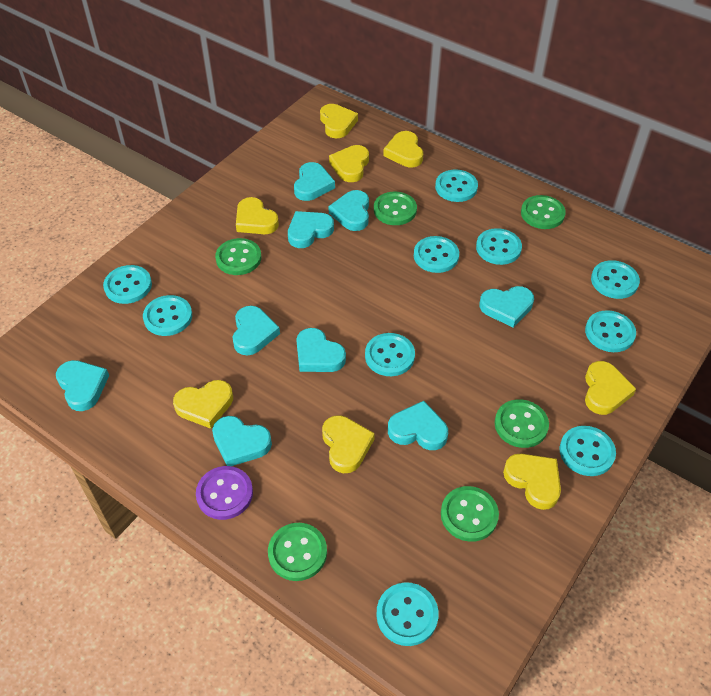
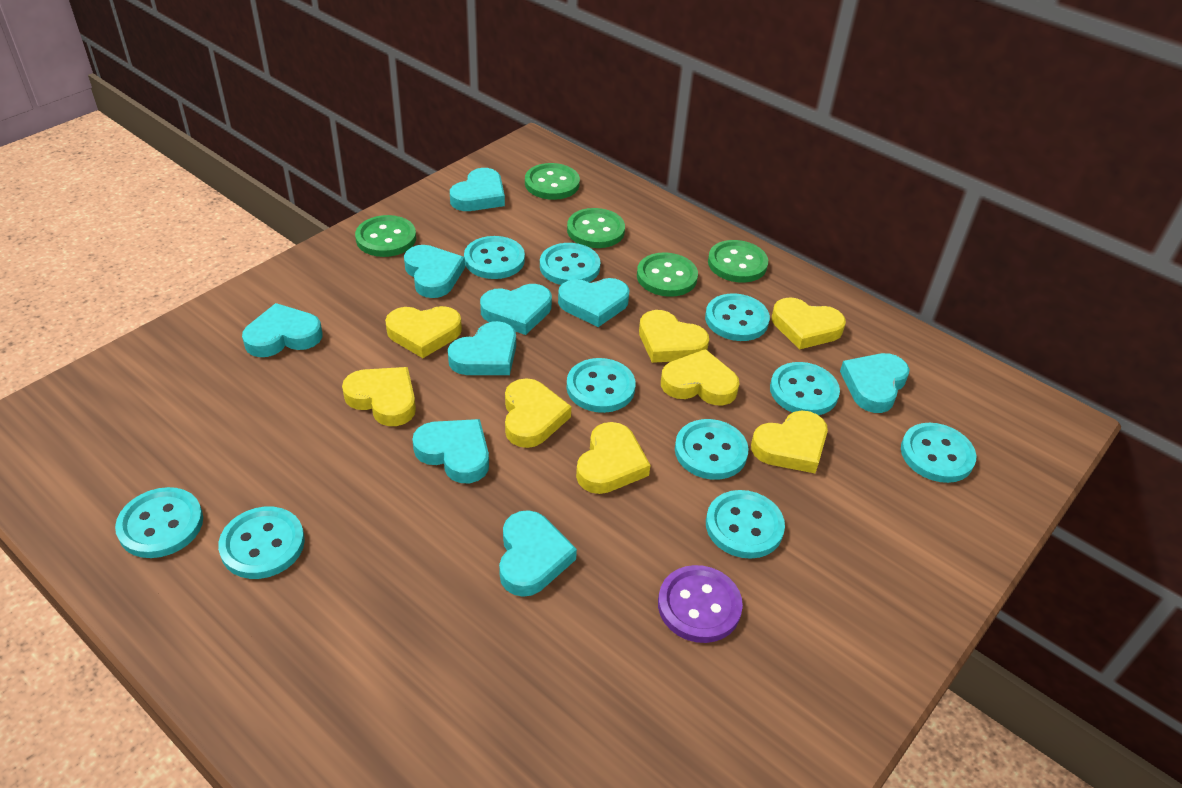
green button: [215,238,262,275] [268,523,327,581] [374,192,417,225] [441,486,499,542] [495,399,549,448] [521,195,566,229] = 6 -> [355,215,416,257] [525,163,580,200] [567,208,625,248] [637,252,698,297] [708,240,768,283] = 5

